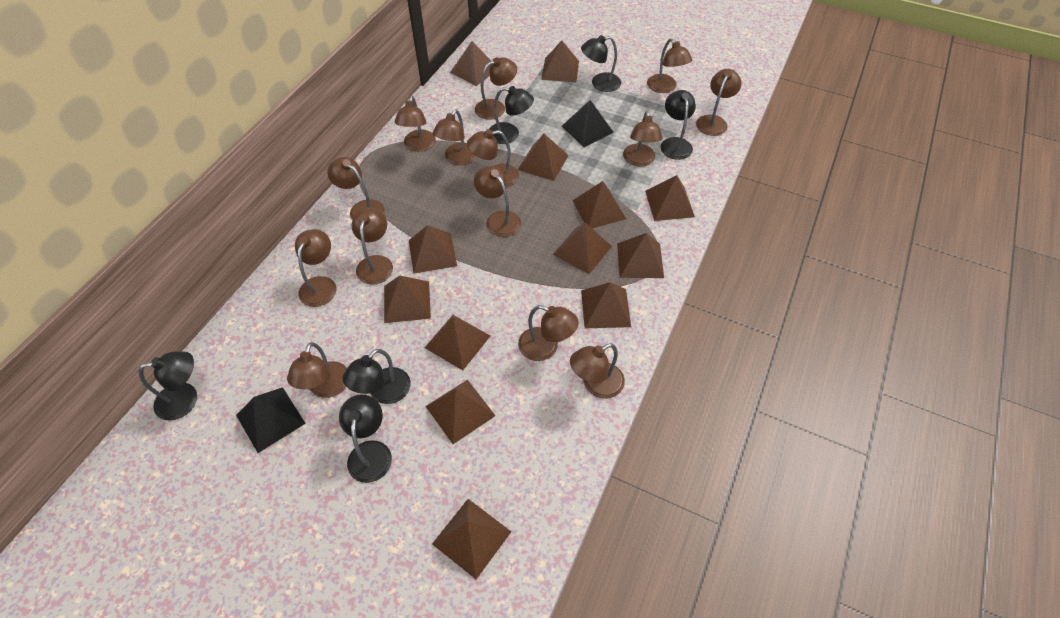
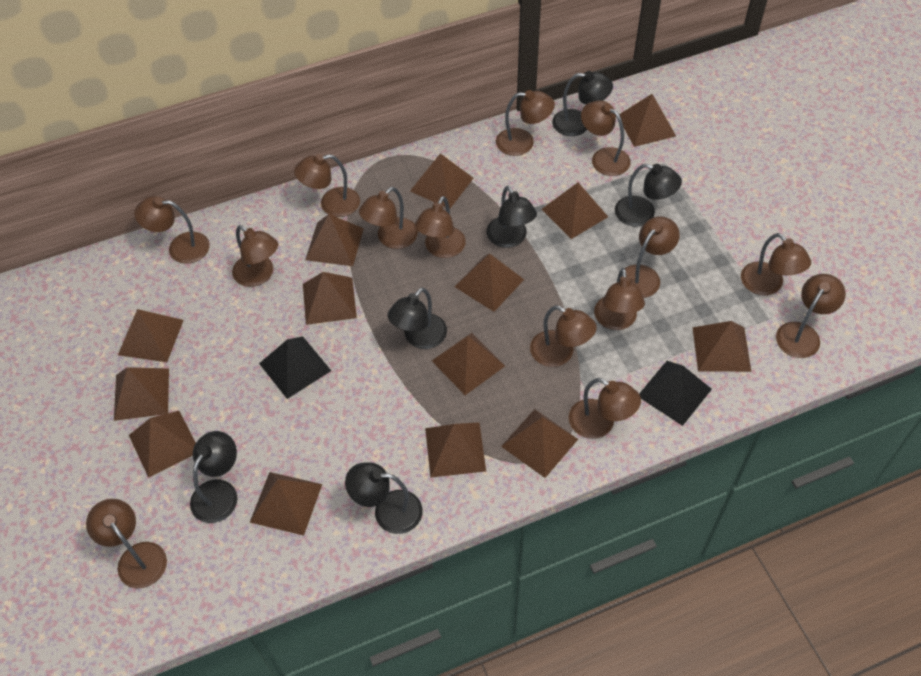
brown pyramid: [384,276,431,323] [409,225,457,274] [425,315,490,370] [425,380,496,444] [432,499,511,579] [450,41,491,86] [518,134,569,181] [541,41,579,82] [553,223,612,274] [573,181,626,228] [581,282,631,328] [617,233,664,278] [645,175,695,221] = 13 -> [114,367,169,421] [118,309,184,362] [129,411,196,478] [250,472,322,536] [303,272,357,325] [305,214,364,266] [410,153,473,209] [425,422,486,477] [432,333,505,395] [455,254,524,312] [501,409,578,478] [541,182,608,239] [620,94,676,147] [692,321,751,372] = 14

